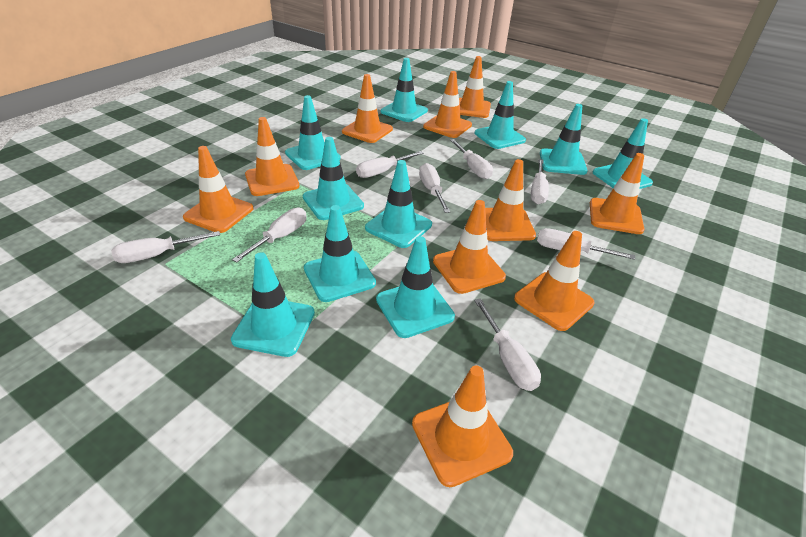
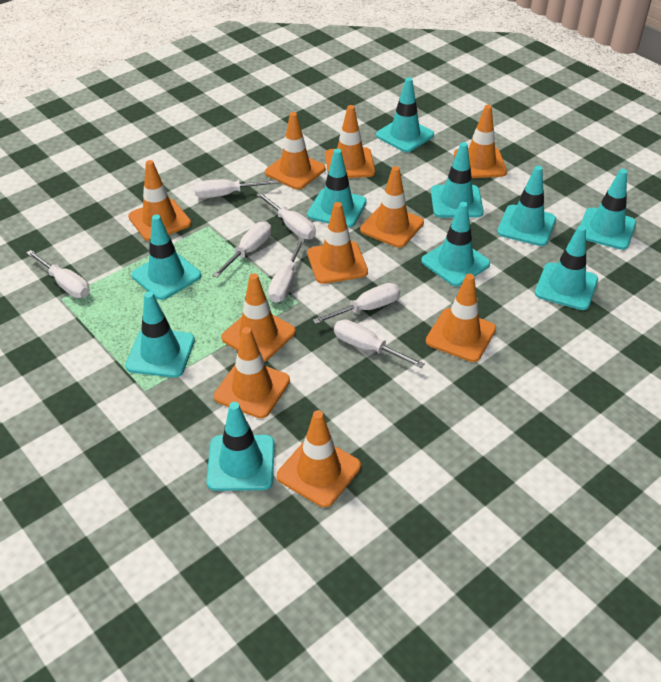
white screwdriver: [111,231,220,263] [232,208,306,263] [356,151,424,178] [419,163,450,213] [450,139,493,179] [474,298,541,391] [531,159,549,204] [537,228,635,260] = 8 -> [26,250,90,298] [194,179,278,198] [212,221,271,278] [256,192,316,239] [268,238,305,303] [313,283,400,324] [334,320,424,368] = 7

